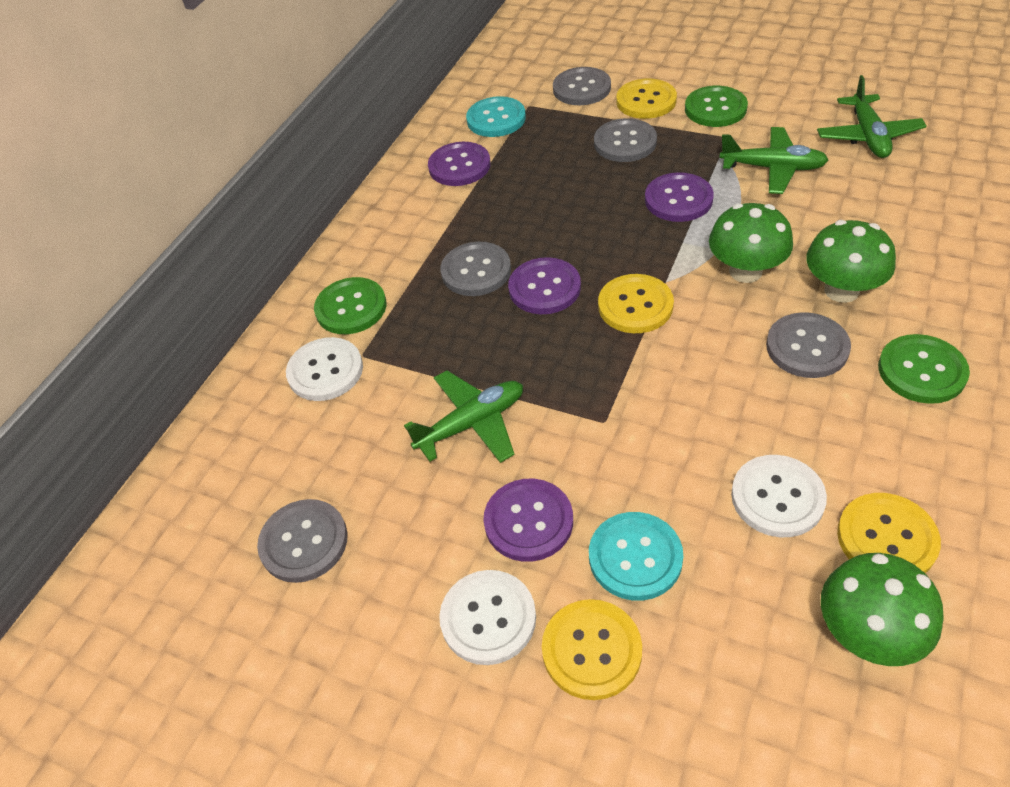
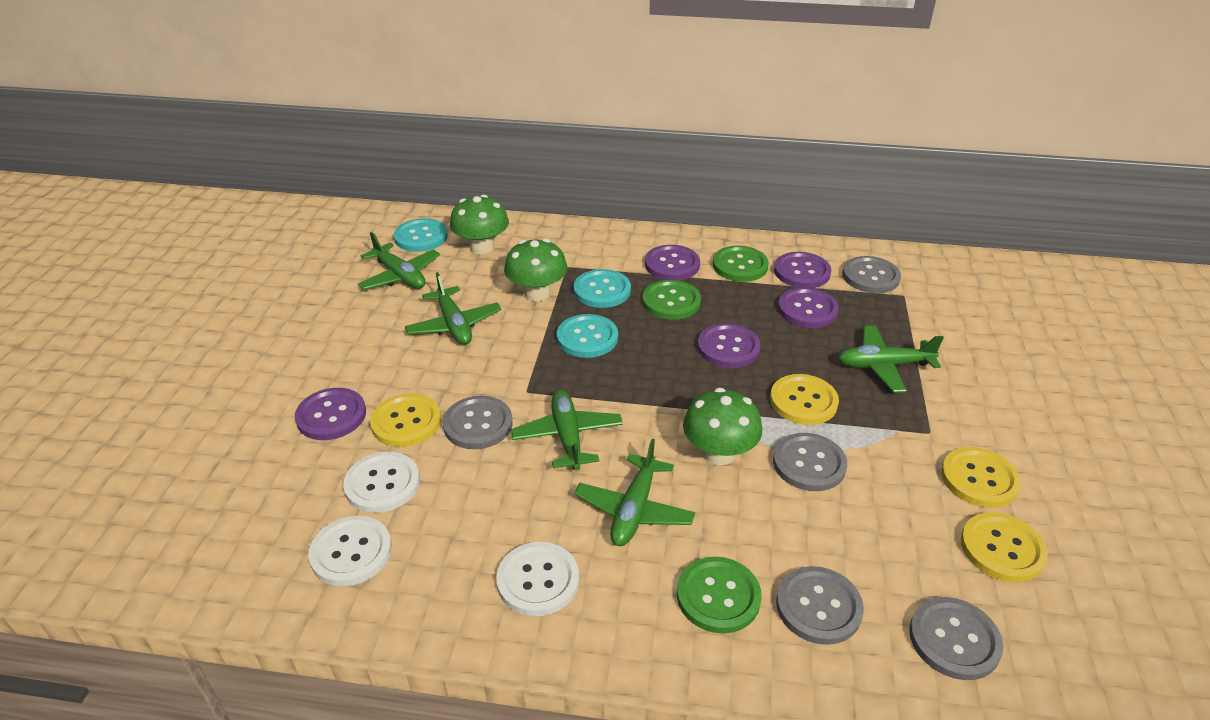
green plane: [404,370,523,463] [719,127,828,194] [817,75,927,158] = 3 -> [358,232,440,290] [405,272,501,345] [511,390,623,470] [574,439,695,546] [838,326,944,393] = 5
purple button: [428,142,490,186] [483,479,573,562] [508,257,581,314] [645,172,714,222] = 4 -> [295,388,366,440] [645,245,700,280] [698,323,761,368] [774,252,831,288] [778,287,839,328] = 5
turquoise button: [466,96,526,137] [589,512,683,601] = 2 -> [394,218,448,252] [557,314,618,358] [574,269,631,308] = 3

